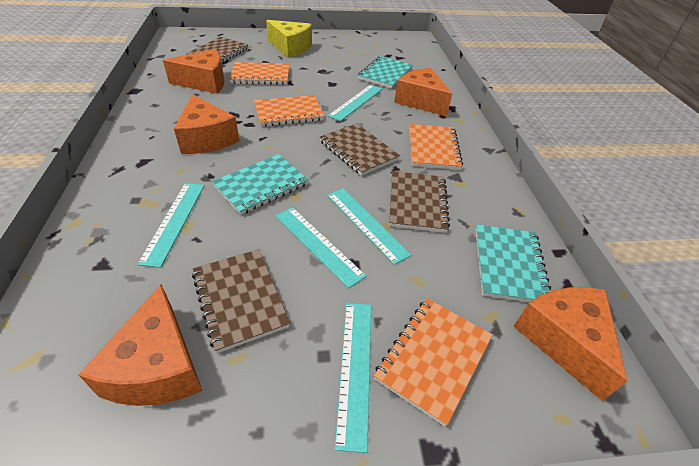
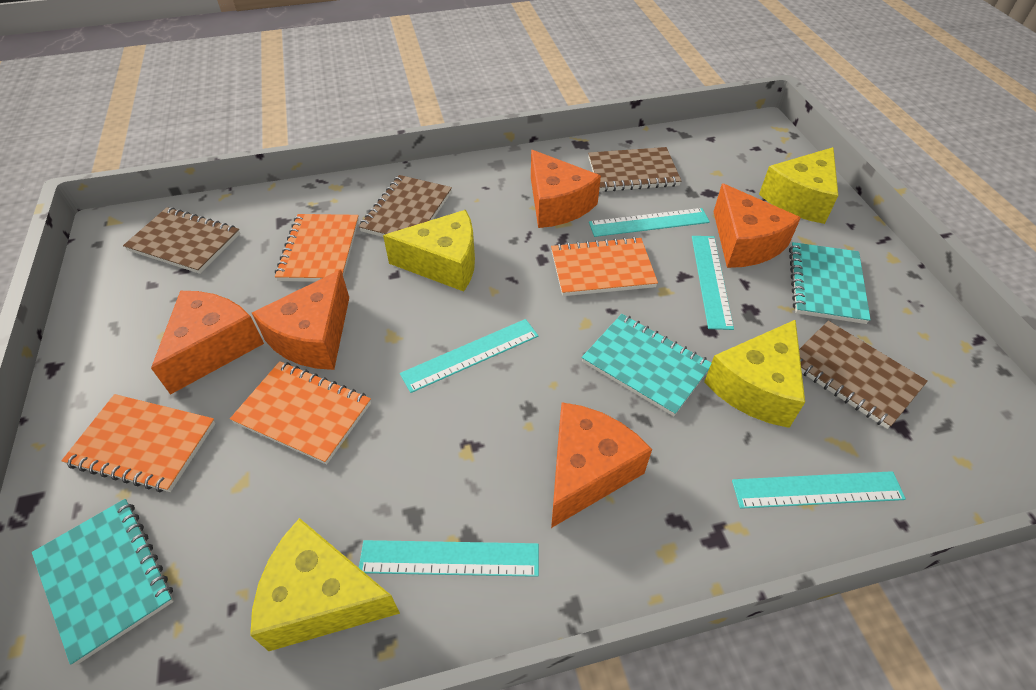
yellow cheese: [266,20,312,58] = 1 -> [250,518,400,651] [383,210,475,292] [704,320,805,428] [759,147,838,224] = 4

